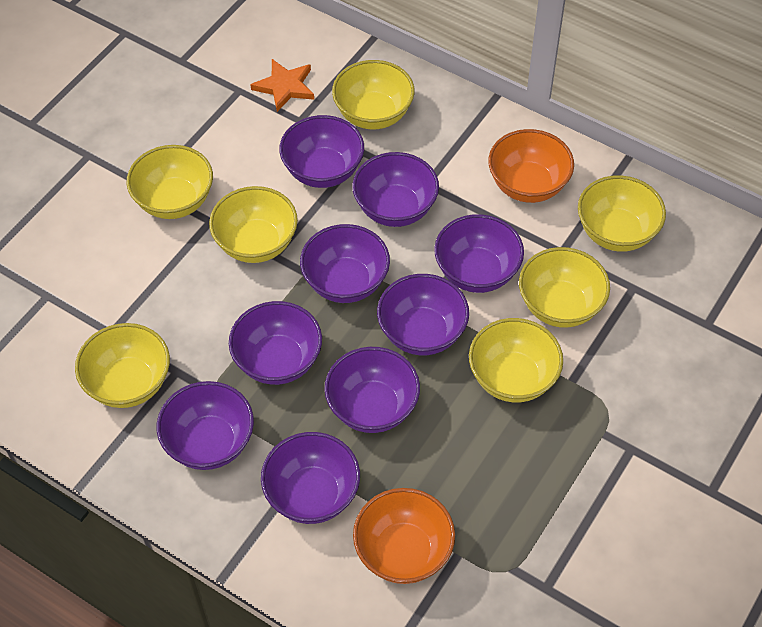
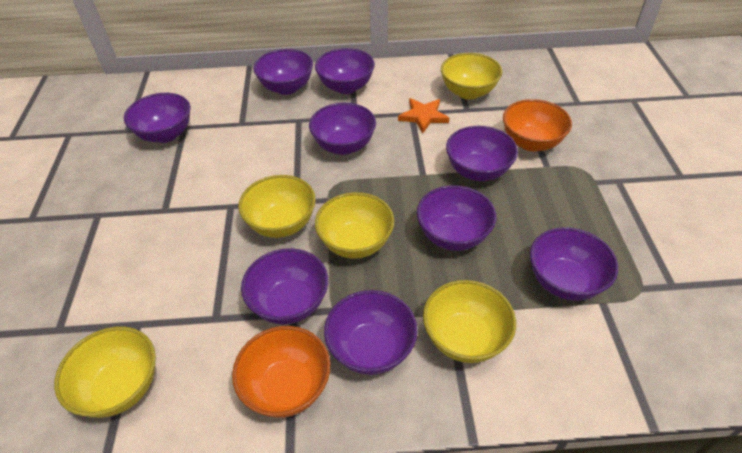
yellow bowl: [75,323,170,408] [127,145,213,219] [209,186,298,263] [332,60,415,129] [469,318,563,402] [519,247,610,328] [578,175,666,252] = 7 -> [54,327,156,418] [238,175,316,238] [315,192,394,259] [423,280,516,363] [441,53,502,100] = 5

